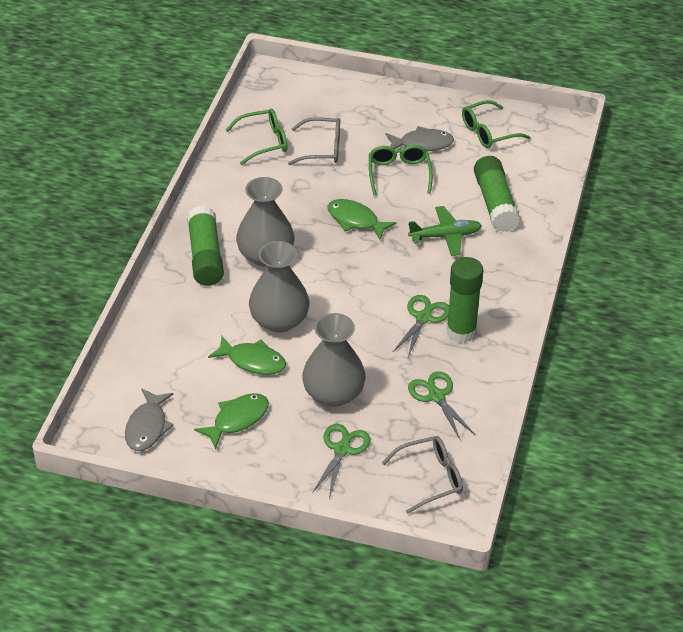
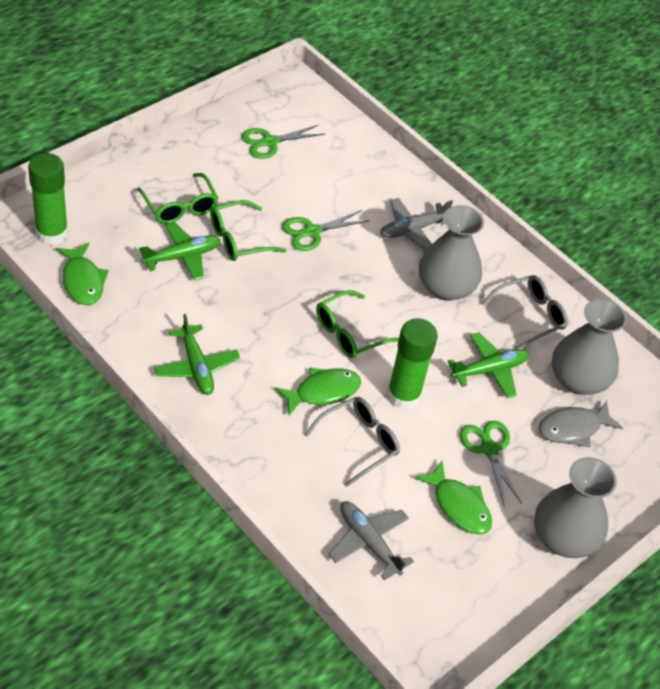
green glue stick: [187,206,224,286] [446,257,483,343] [474,156,520,232] = 3 -> [28,153,68,245] [387,318,438,410] = 2
green plane: [408,206,482,256] = 1 -> [139,222,221,281] [154,314,240,395] [447,332,529,398] = 3
grey fish: [125,389,174,451] [385,126,454,151] = 2 -> [538,401,623,447] = 1
grey plane: none = 0 -> [328,501,414,580] [380,198,453,251] = 2

